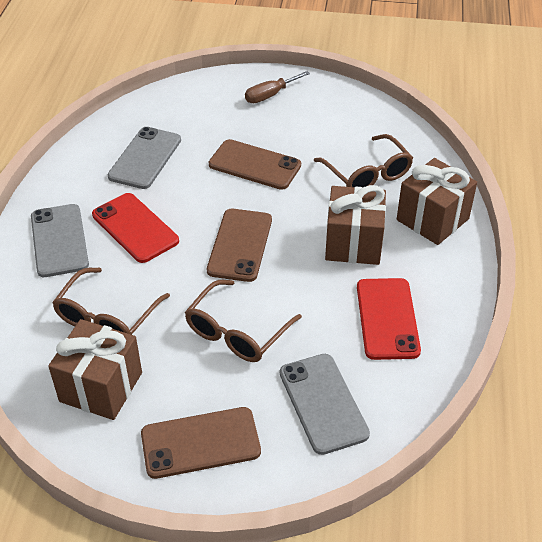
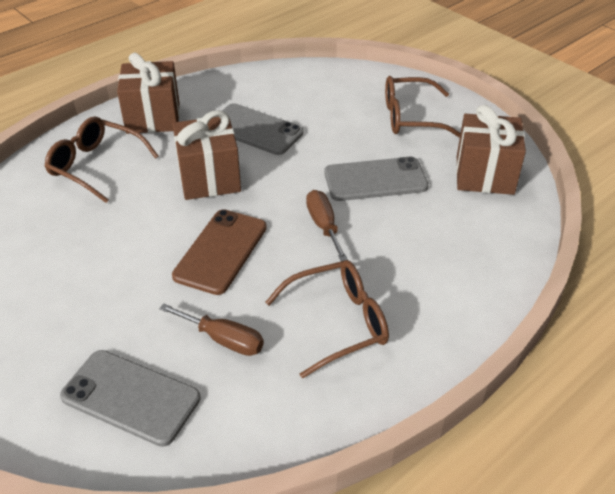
brown phone: [141,407,261,479] [207,209,272,282] [209,139,301,190] = 3 -> [172,209,267,295] = 1
brown screwdriver: [245,71,310,103] = 1 -> [159,304,264,356] [306,190,348,261] = 2
red phone: [92,193,179,263] [357,278,421,360] = 2 -> none = 0

